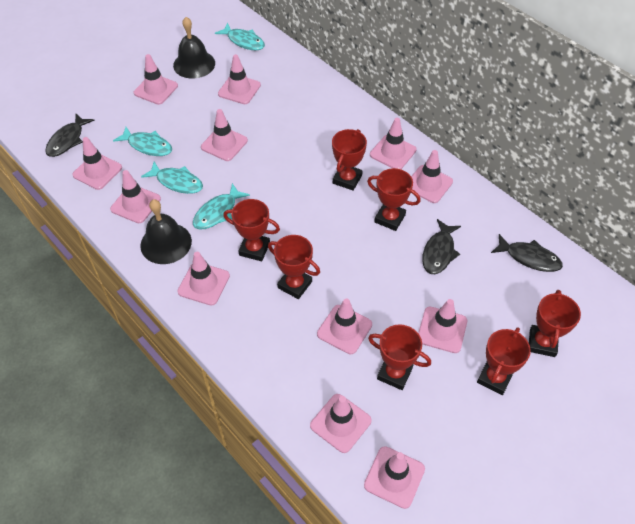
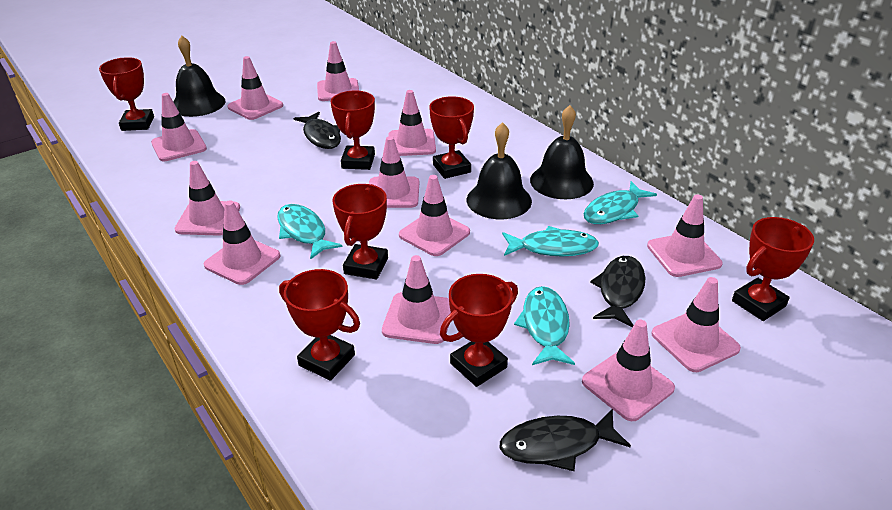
black bell: [140,199,192,264] [173,17,215,79] = 2 -> [173,36,226,117] [467,122,532,219] [530,105,594,199] = 3

